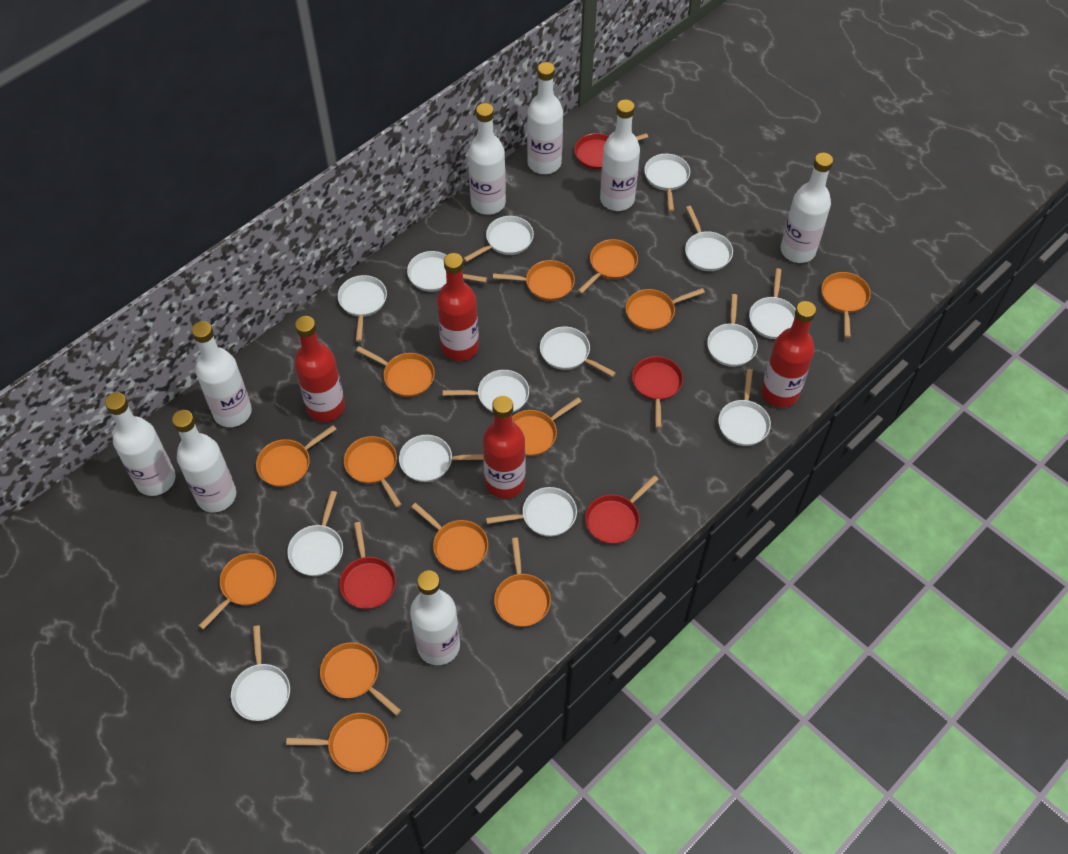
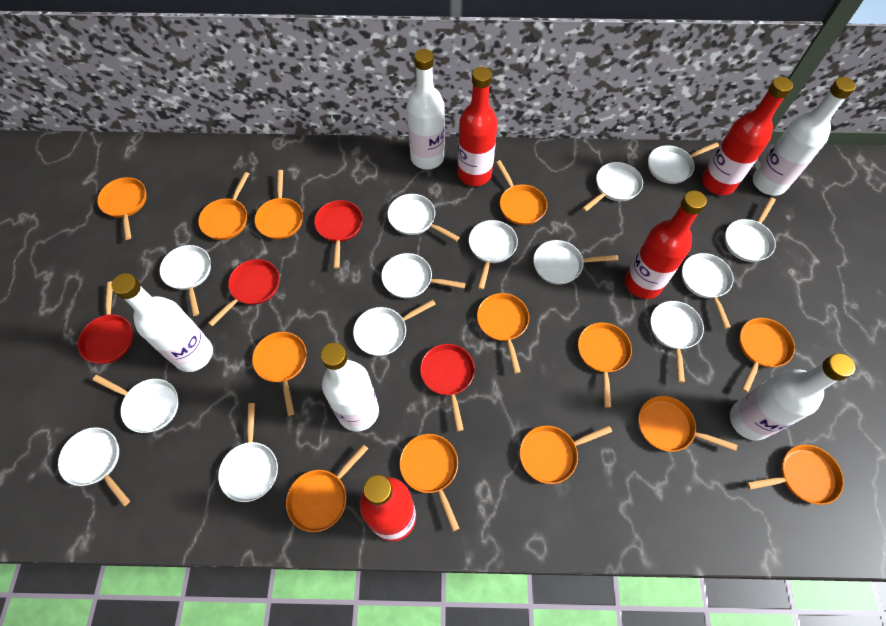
white bottle: [105,392,176,496] [172,410,236,512] [192,321,252,427] [410,570,460,665] [468,103,506,215] [527,62,563,174] [600,100,640,211] [781,153,833,263] = 8 -> [111,273,213,372] [321,343,379,432] [407,49,445,170] [730,353,855,441] [753,77,856,196] = 5

